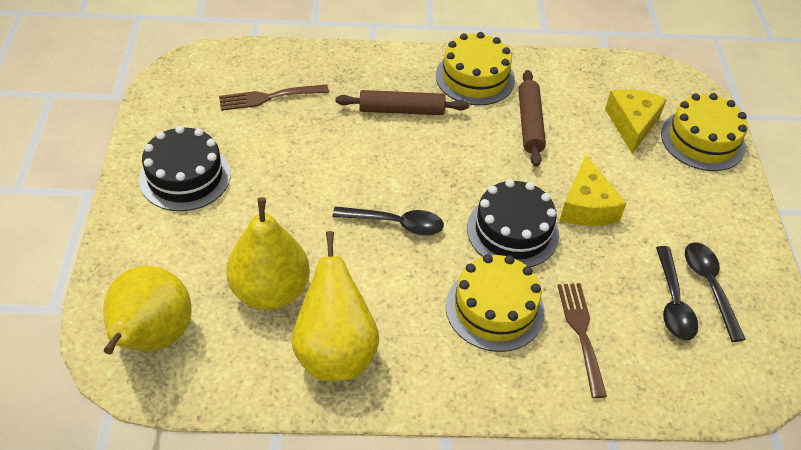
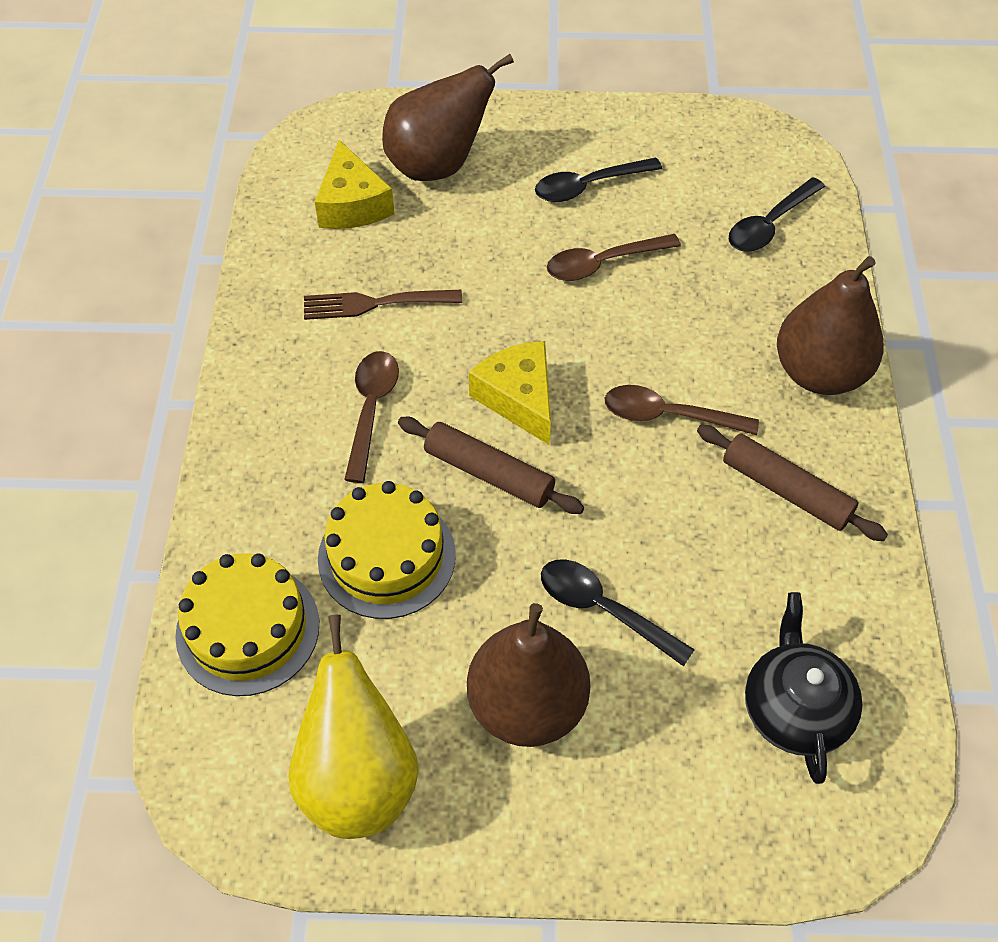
black cake: [139,126,231,211] [467,179,559,267] = 2 -> none = 0
black teapot: none = 0 -> [745,592,863,784] = 1
brown fork: [219,84,329,111] [558,283,607,398] = 2 -> [304,290,462,320] = 1
brown pear: none = 0 -> [382,54,514,181] [467,603,590,747] [777,256,884,395] = 3
brown spoon: none = 0 -> [344,351,399,483] [547,234,681,281] [605,385,759,435] = 3
yellow cake: [436,32,515,105] [446,254,545,352] [661,93,748,171] = 3 -> [175,553,319,696] [318,481,456,619] = 2
yellow pear: [103,266,192,354] [226,197,310,310] [292,231,379,381] = 3 -> [288,615,419,839] = 1

